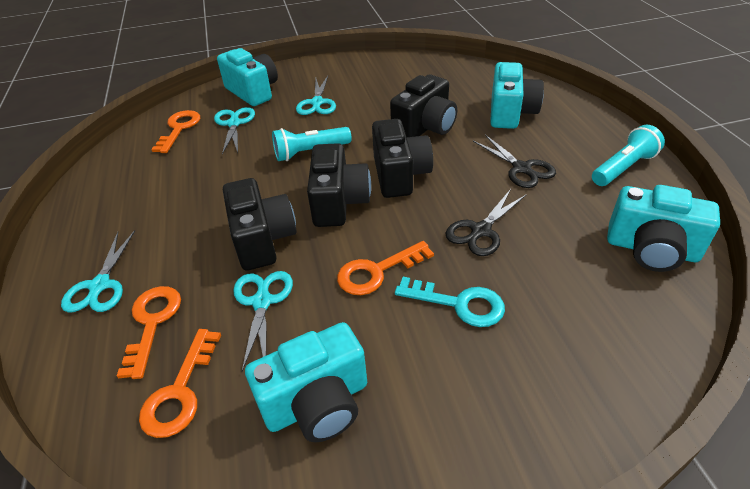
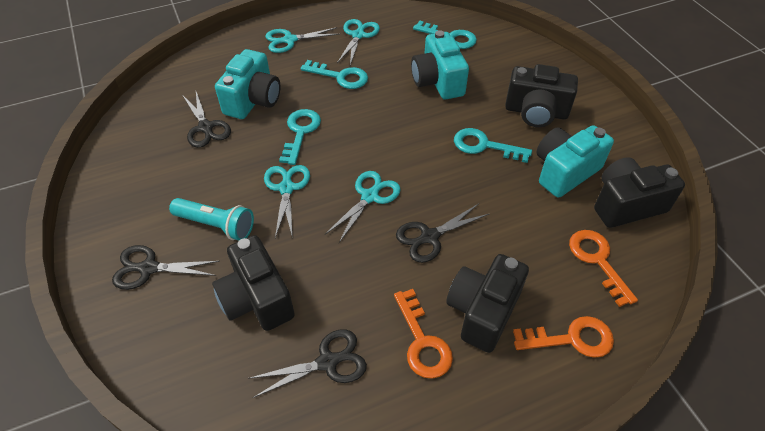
black scissors: [445,189,527,256] [473,135,556,188] = 2 -> [112,245,220,290] [183,92,231,148] [248,329,367,398] [396,204,489,263] = 4
orange key: [117,286,181,379] [139,329,221,438] [151,110,200,153] [337,241,434,295] = 4 -> [394,289,453,379] [513,316,614,358] [569,230,638,307] = 3
turquoise camera: [217,48,278,106] [245,322,367,442] [490,62,544,129] [607,185,720,272] = 4 -> [215,49,281,119] [411,30,469,99] [537,125,614,198] = 3
turquoise flashlight: [272,127,352,161] [592,125,665,186] = 2 -> [169,198,254,240] = 1
turquoise key: [395,277,505,327] = 1 -> [279,109,321,165] [300,60,368,89] [413,21,477,49] [454,128,532,163] = 4

